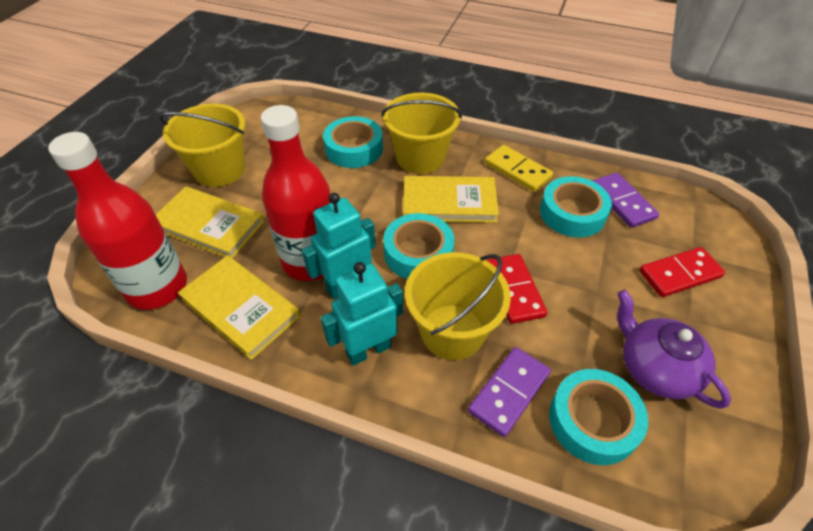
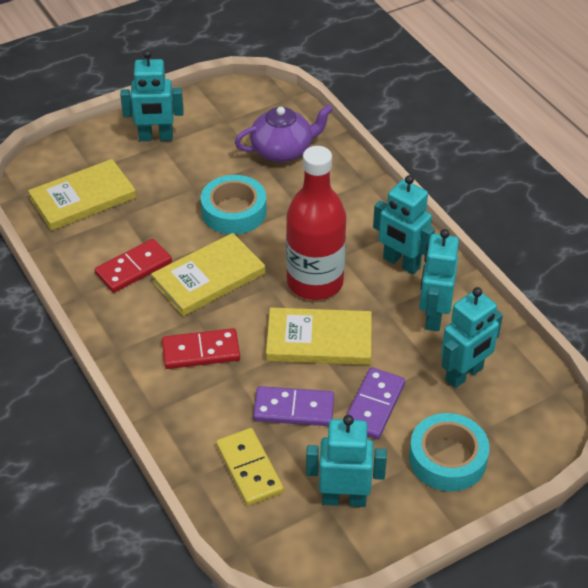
red bottle: [48,132,187,310] [261,105,331,281] = 2 -> [286,146,346,300] = 1
turquoise robot: [302,193,376,299] [321,262,403,366] = 2 -> [120,50,184,141] [306,415,387,507] [373,175,435,274] [419,229,459,331] [441,287,503,388] = 5
turquoise tape: [323,116,383,168] [383,213,455,279] [540,176,612,237] [549,369,648,465] = 4 -> [201,175,267,234] [409,413,490,491] = 2
yellow bucket: [159,104,245,187] [381,93,462,174] [405,252,511,360] = 3 -> none = 0

